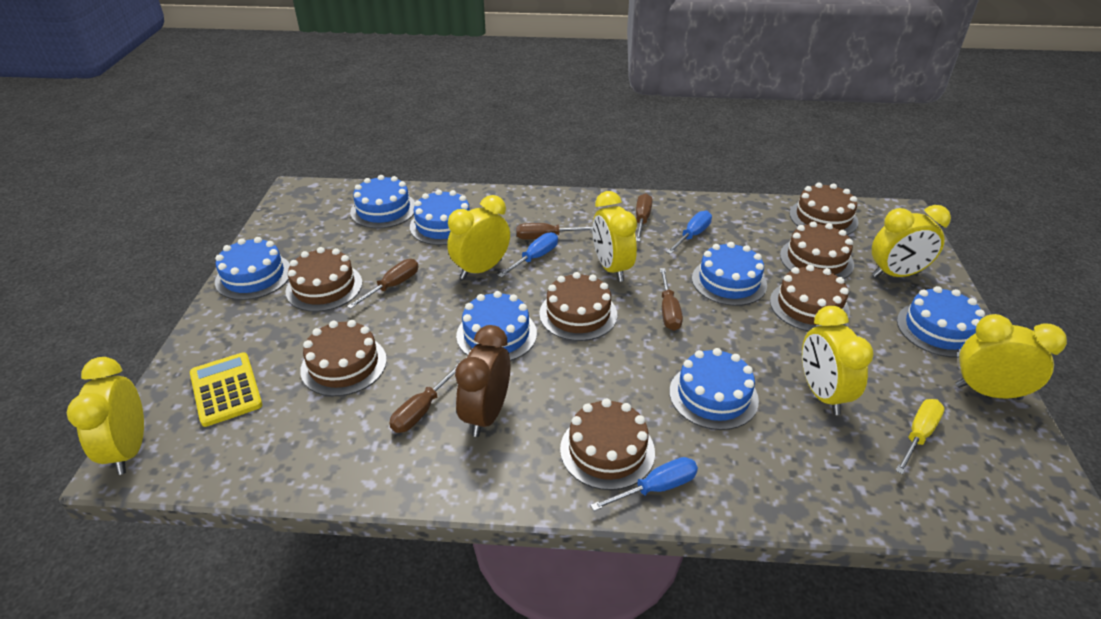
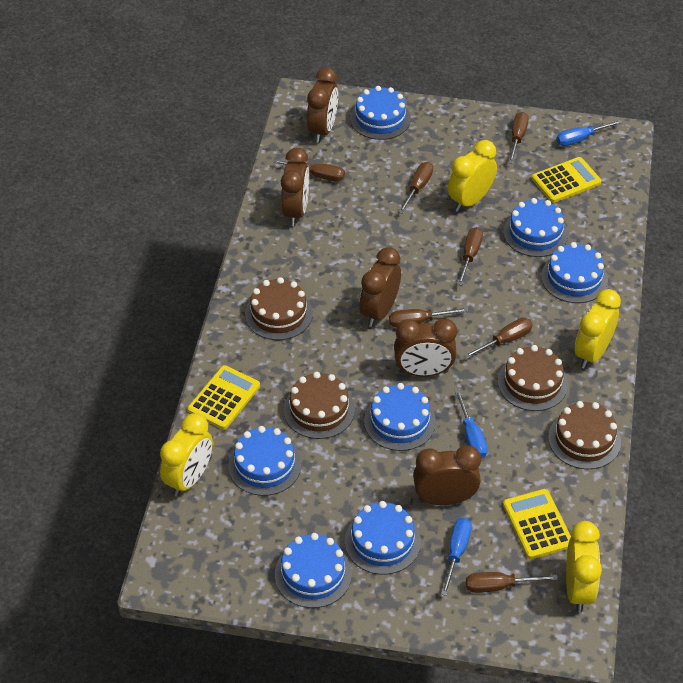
brown cake: [285,247,362,312] [300,320,387,396] [539,272,617,341] [560,398,655,490] [770,265,850,331] [780,221,854,279] [790,183,859,235] = 7 -> [245,277,313,340] [284,372,355,439] [498,345,568,411] [548,401,621,470] = 4
brown clock: [455,325,510,437] = 1 -> [281,148,309,226] [307,67,338,143] [359,247,401,327] [394,319,457,377] [413,445,481,505] = 5
brown screwdriver: [347,259,418,309] [390,362,460,433] [516,223,593,239] [636,193,653,242] [660,268,683,331] = 5 -> [273,159,345,182] [389,307,468,328] [398,162,433,214] [457,227,483,286] [464,318,533,359] [466,572,558,593] [508,112,529,164] = 7
yellow calculator: [190,352,263,427] = 1 -> [188,365,260,429] [503,489,571,559] [532,157,602,203] = 3
yellow clock: [67,357,144,475] [447,195,510,279] [593,191,637,282] [802,306,874,415] [872,205,951,277] [956,314,1067,400] = 6 -> [160,413,213,497] [448,140,497,212] [566,521,602,612] [575,289,621,369] = 4
yellow screwdriver: [895,399,945,474] = 1 -> none = 0

